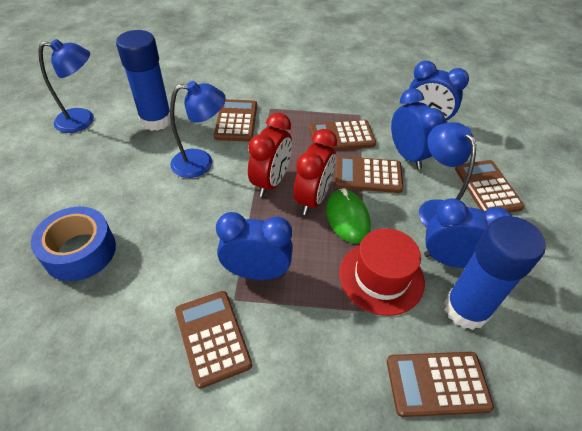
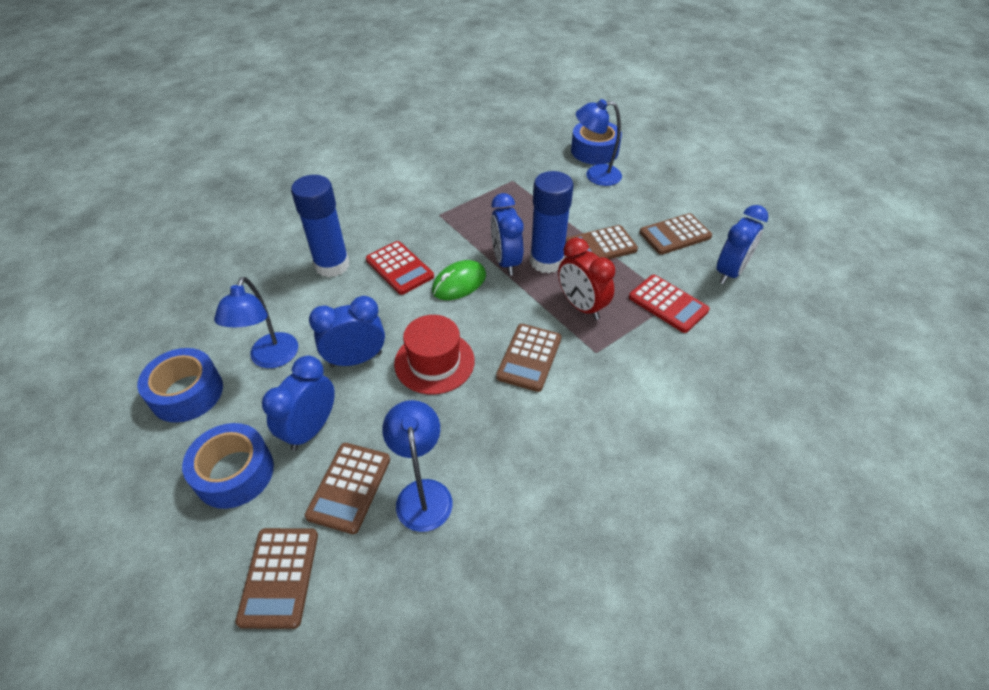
blue tape: [31,207,116,281] = 1 -> [137,348,223,423] [182,423,274,509] [571,122,622,165] = 3
brown calculator: [175,291,252,389] [214,99,257,142] [309,120,376,150] [335,156,403,193] [387,352,494,417] [455,160,525,213] = 6 -> [235,528,318,629] [305,443,390,534] [496,324,562,392] [565,225,638,259] [640,213,712,255] = 5
red calculator: none = 0 -> [366,241,434,295] [629,275,710,333] = 2
red clock: [248,113,292,197] [294,129,337,215] = 2 -> [558,238,615,320] = 1

